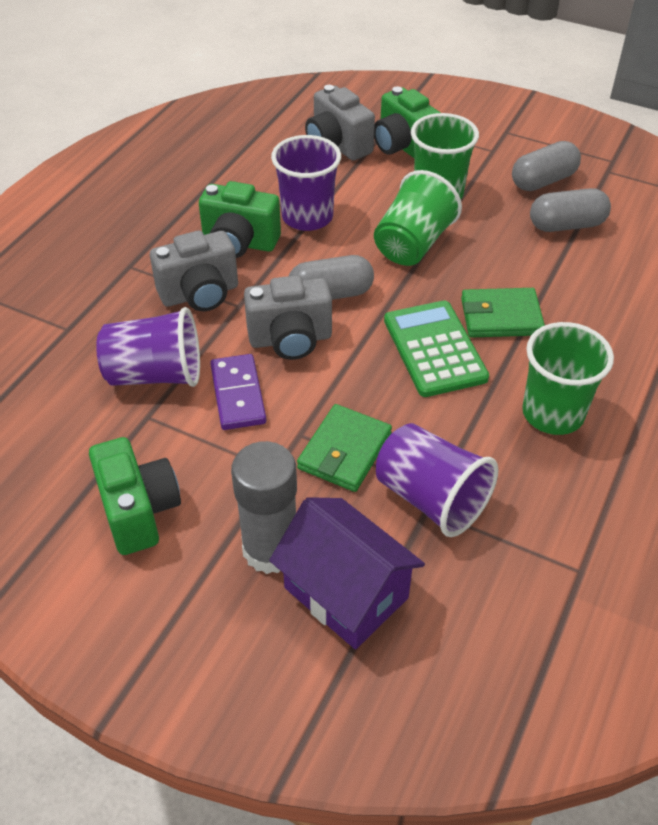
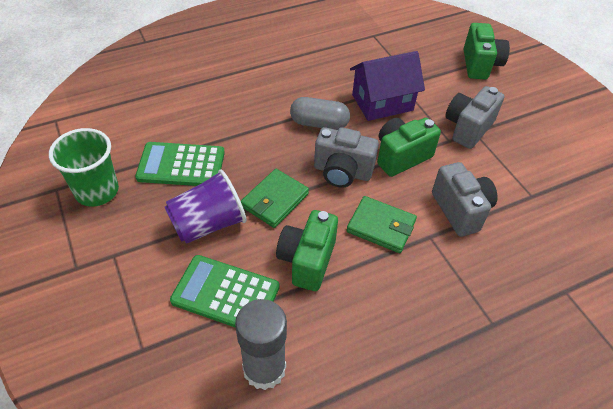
green calculator: [384,300,489,397] = 1 -> [135,142,225,186] [170,255,280,328] = 2
green cup: [374,170,462,266] [411,113,479,199] [522,322,614,435] = 3 -> [49,128,119,207] = 1
grey capsule: [289,255,374,300] [512,141,581,191] [530,188,611,232] = 3 -> [290,97,350,130] = 1
purple cup: [96,307,200,387] [271,135,341,231] [376,423,498,537] = 3 -> [165,169,247,244] = 1
purple domino: [210,354,266,430] = 1 -> none = 0

